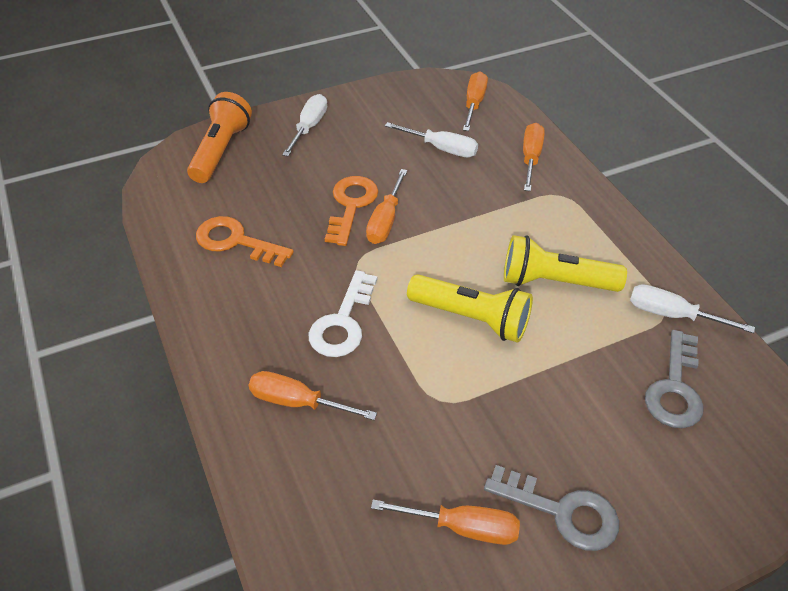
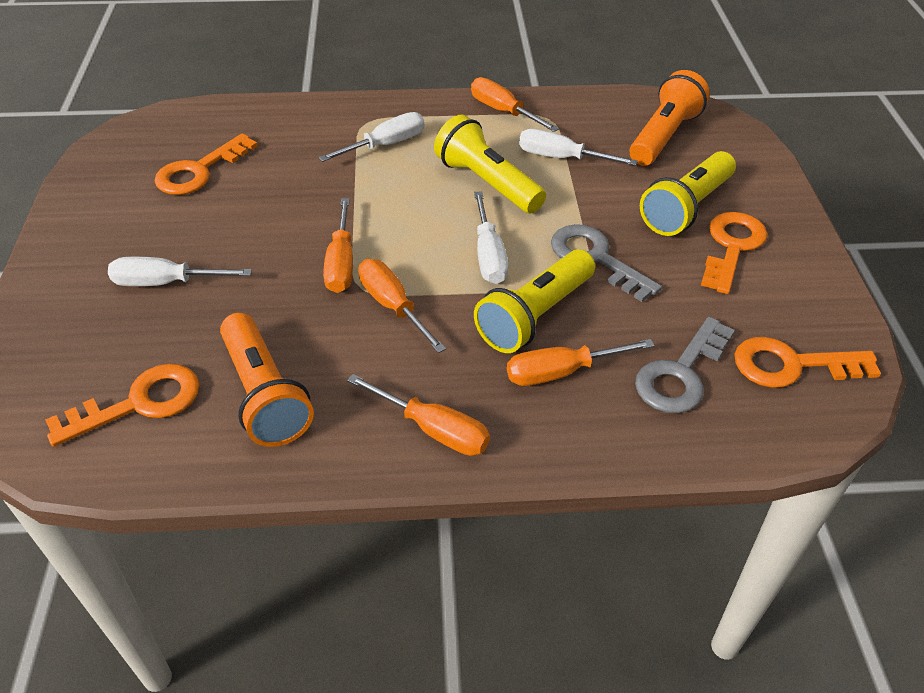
orange flashlight: [187,92,252,183] = 1 -> [220,313,314,447] [630,70,710,166] = 2
orange key: [196,216,294,267] [325,176,378,246] = 2 -> [45,364,200,447] [154,133,258,195] [701,212,768,294] [734,337,881,388] = 4
white key: [309,270,377,357] = 1 -> none = 0
white screwdriver: [282,94,327,156] [385,122,478,157] [630,284,755,333] = 3 -> [108,257,252,286] [318,112,424,162] [474,191,508,284] [519,129,638,166] = 4
yellow flashlight: [407,274,533,343] [504,235,627,292] = 2 -> [434,114,546,213] [474,249,595,353] [640,151,736,236] = 3

